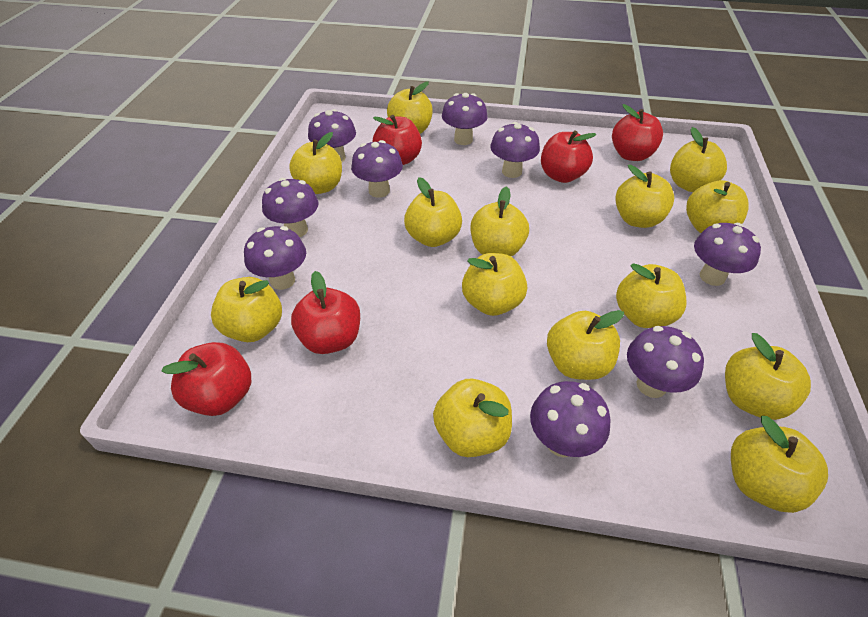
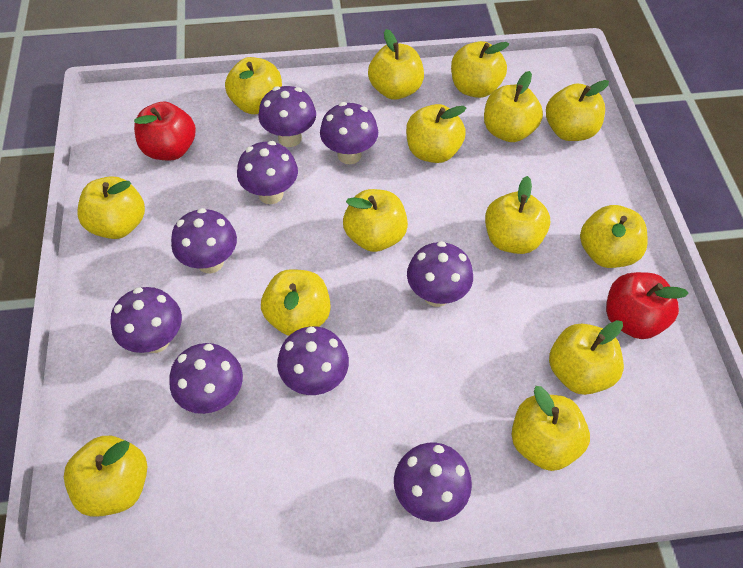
red apple: [161,342,251,416] [291,271,360,354] [373,115,422,165] [541,130,596,183] [612,104,663,161] = 5 -> [134,101,196,160] [606,272,689,339] = 2

